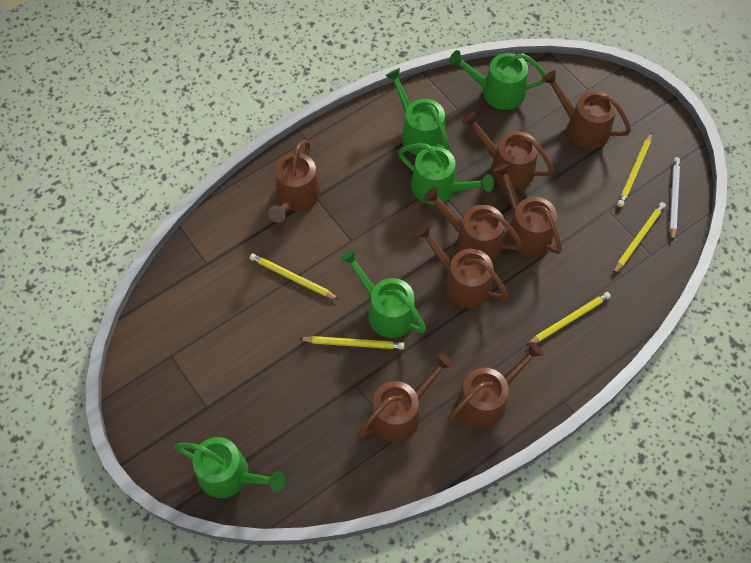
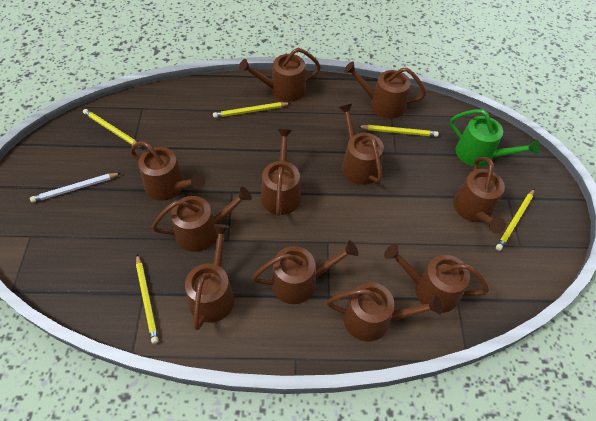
brown watering can: [268,140,321,222] [358,353,454,442] [415,224,508,308] [424,187,522,261] [448,342,544,428] [462,111,554,189] [494,163,562,256] [542,71,631,149] = 8 -> [130,141,205,201] [152,187,252,252] [185,224,235,330] [239,48,321,102] [252,240,359,304] [261,129,301,216] [327,282,442,342] [339,104,384,185] [344,61,426,119] [384,244,489,313] [454,157,506,234] = 11
green watering can: [174,437,285,498] [340,249,426,338] [385,68,450,155] [398,143,494,205] [449,50,546,110] = 5 -> [450,109,540,167] = 1

